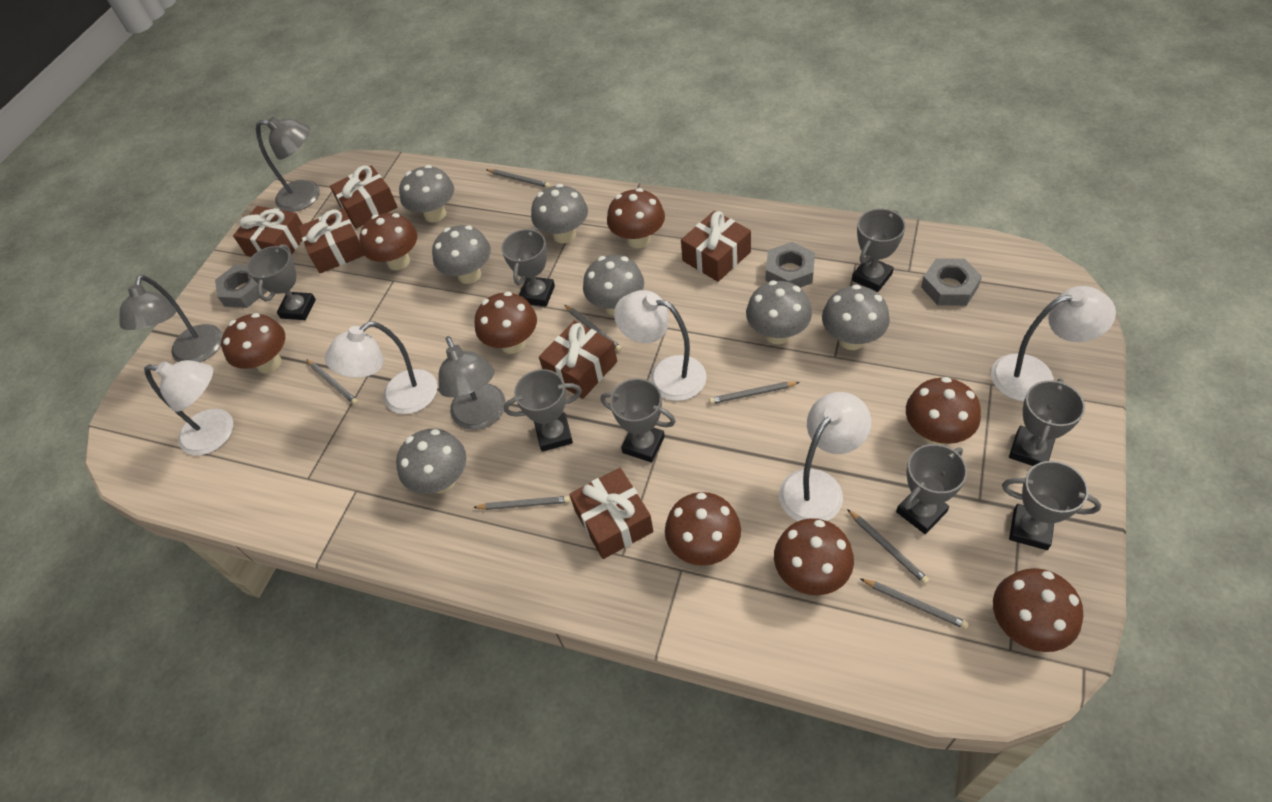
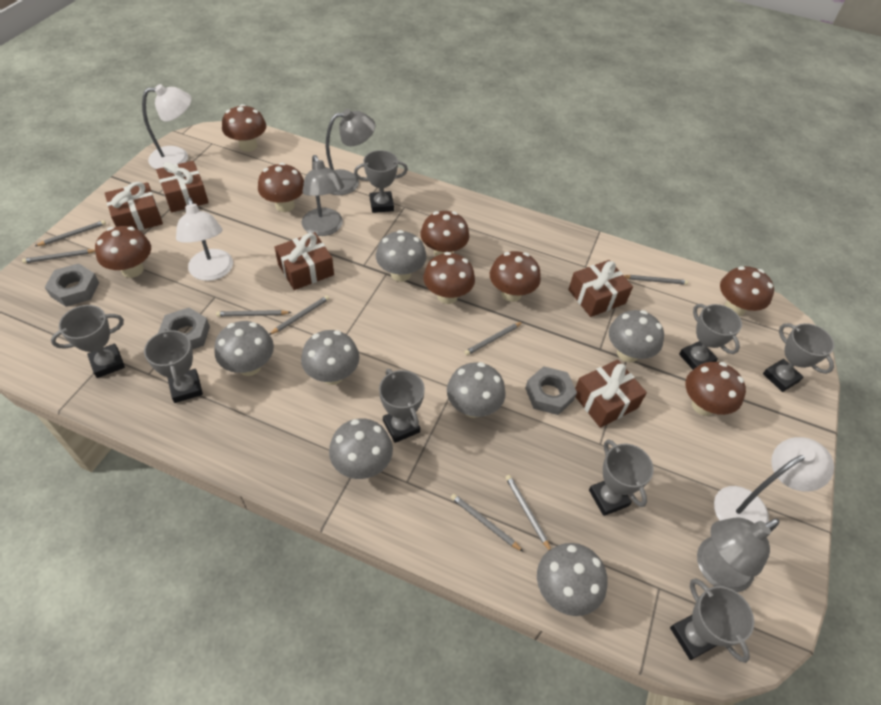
brown gift: [233,206,303,257] [298,209,364,273] [330,165,398,228] [539,320,617,399] [569,468,654,559] [681,211,751,282] = 6 -> [105,182,163,230] [156,161,209,212] [275,232,334,290] [568,260,633,317] [575,360,647,428] = 5
grey pencil: [306,359,358,405] [473,496,570,510] [487,169,550,188] [565,305,622,352] [709,382,799,404] [847,509,929,584] [860,578,969,629] = 7 -> [22,249,95,263] [35,220,106,246] [216,310,292,317] [269,295,329,335] [451,494,524,552] [464,322,523,355] [505,475,551,550] [623,275,688,285] = 8
white lamp: [144,360,233,455] [325,321,438,414] [614,290,707,401] [779,392,871,521] [991,286,1116,401] = 5 -> [142,84,192,169] [176,197,233,281] [714,437,834,523] = 3

